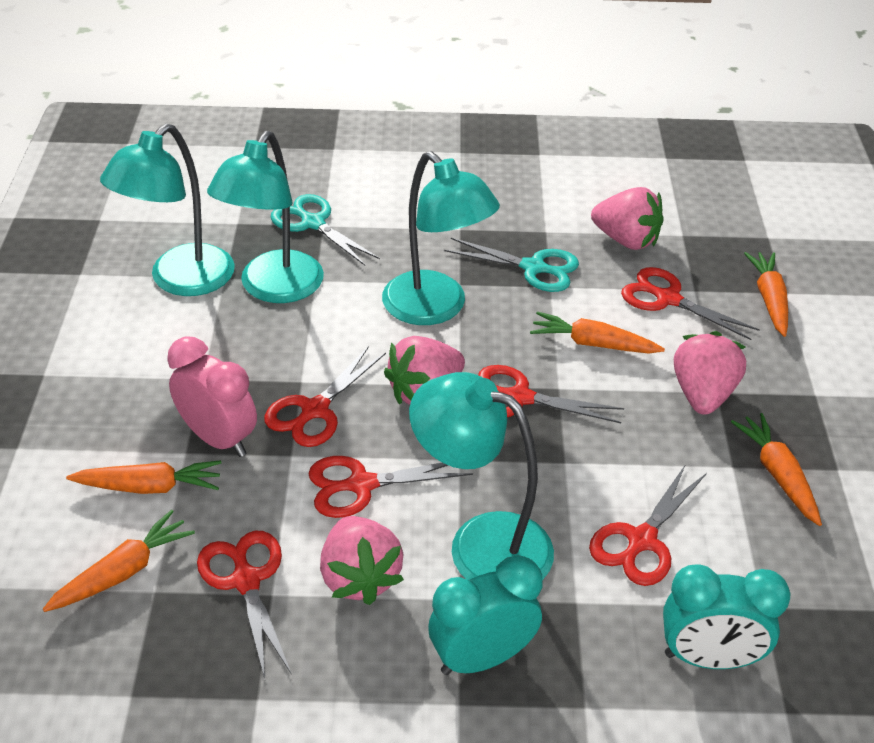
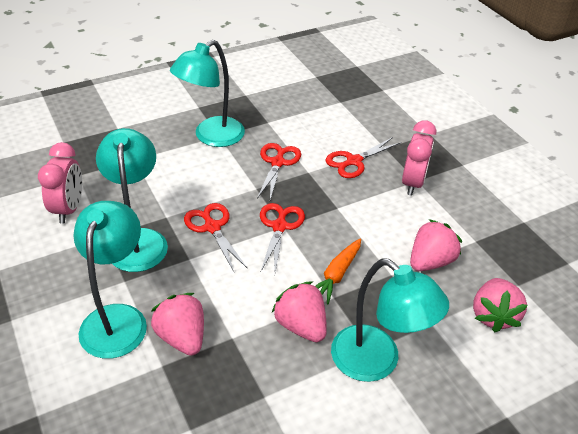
orange carrot: [43,510,195,612] [66,460,222,494] [530,312,665,354] [731,413,822,526] [744,252,788,337] = 5 -> [315,239,361,305] = 1
pink clock: [167,336,257,457] = 1 -> [38,142,82,224] [402,120,436,196] = 2
red scissors: [197,531,292,679] [264,346,386,447] [308,456,473,518] [478,365,624,423] [589,464,707,586] [621,267,760,340] = 6 -> [184,203,247,272] [257,143,301,200] [260,203,305,273] [325,137,401,178] = 4
turquoise clock: [428,555,542,675] [663,564,790,669] = 2 -> none = 0
turquoise scissors: [270,194,380,266] [444,238,579,292] = 2 -> none = 0

